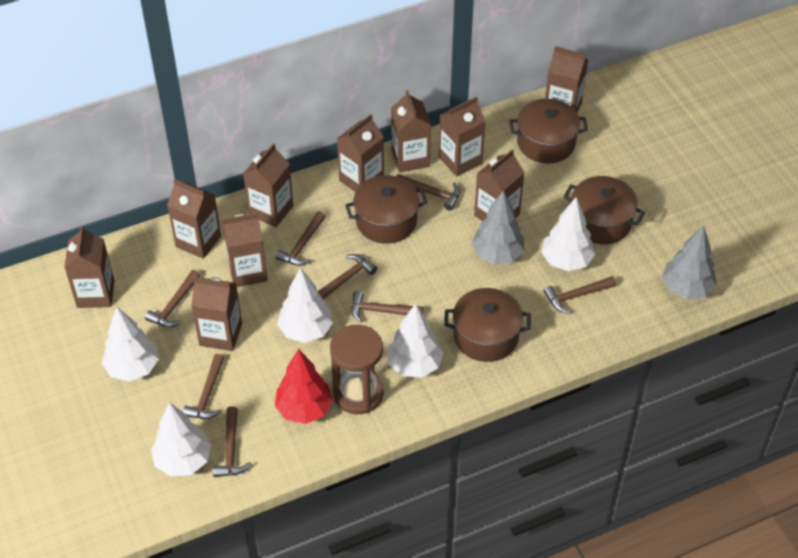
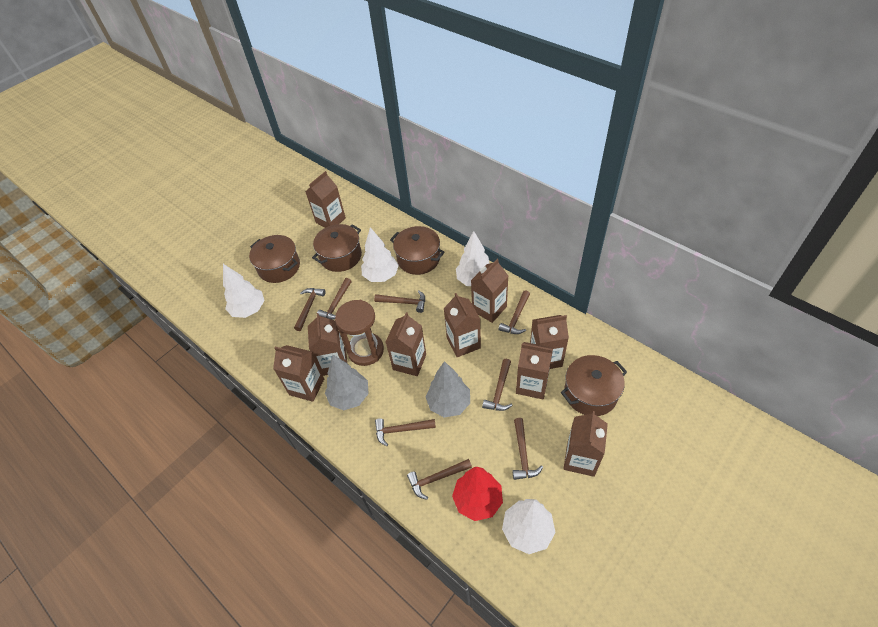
brown carton: [64,225,114,308] [167,179,221,259] [191,277,242,351] [222,213,268,287] [243,143,293,227] [337,114,384,192] [391,90,431,173] [439,97,486,176] [474,149,525,221] [545,46,588,112] = 10 -> [273,345,324,402] [305,171,346,228] [308,313,347,376] [386,312,426,376] [444,293,481,357] [471,259,508,323] [516,342,553,399] [530,315,569,369] [564,411,608,477] = 9
white tree: [101,307,159,381] [151,402,211,477] [277,268,333,343] [387,303,444,378] [541,197,595,271] = 5 -> [223,264,265,318] [361,227,399,282] [456,231,489,286] [502,499,556,554] = 4

